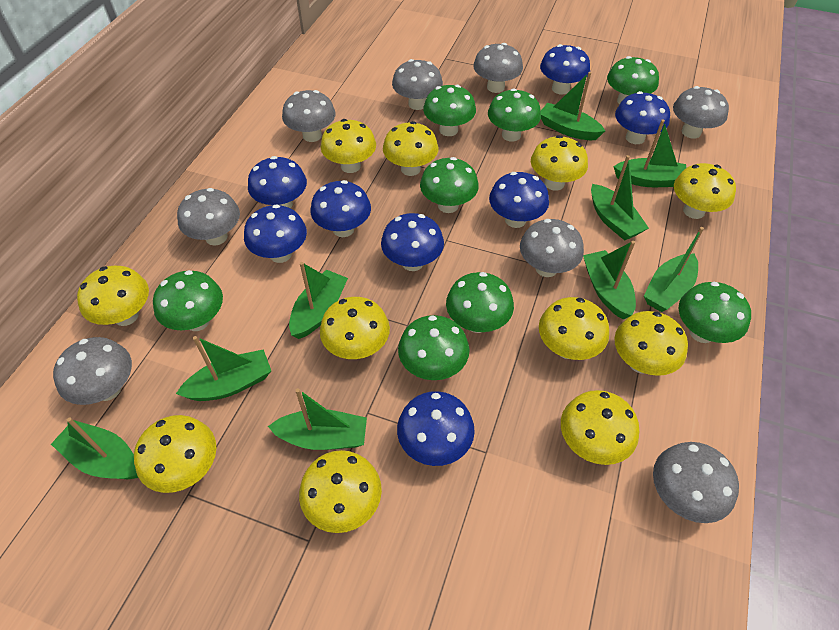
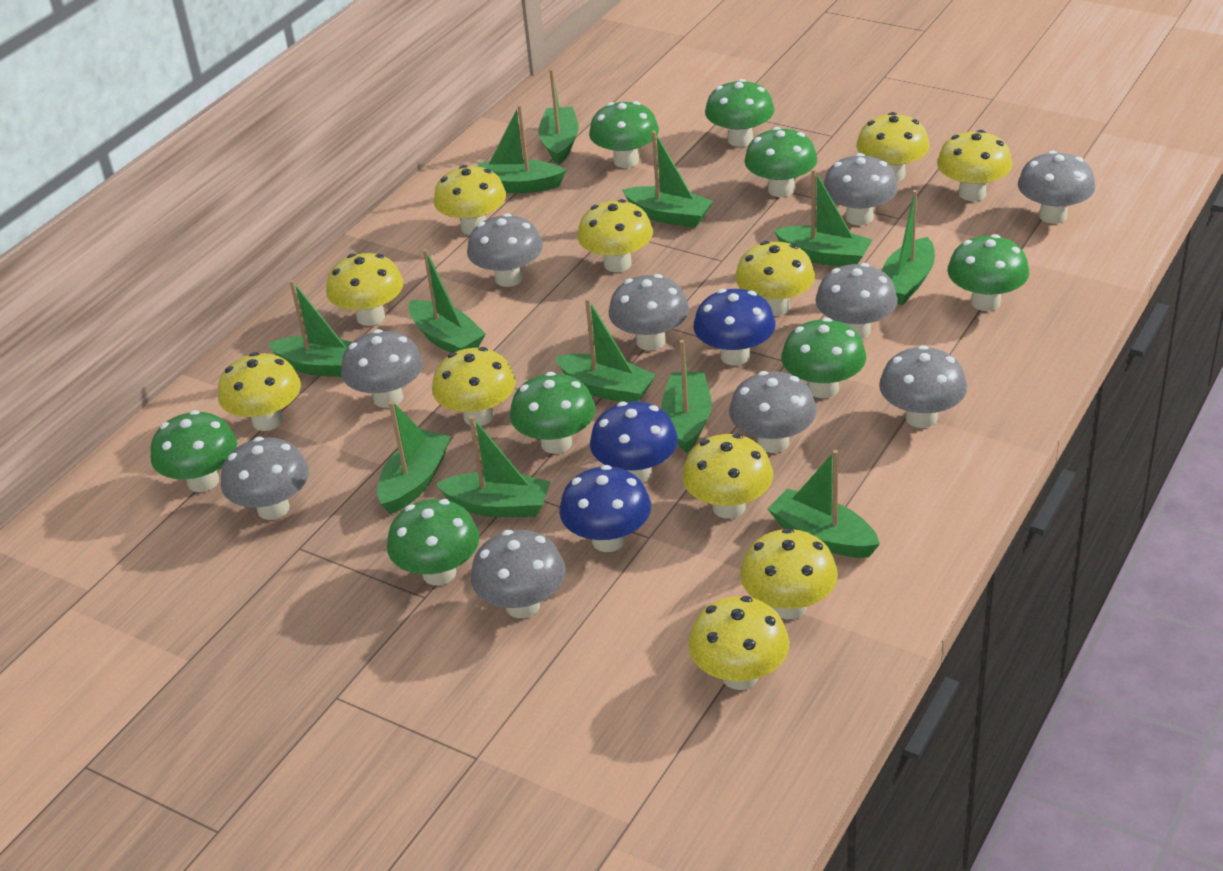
blue mushroom: [244,204,307,263] [248,156,307,209] [311,180,371,237] [381,213,444,271] [397,391,475,466] [489,172,549,228] [540,44,590,94] [615,91,670,144] = 8 -> [559,465,651,552] [590,401,678,483] [693,289,776,366] = 3
green boat: [51,417,138,479] [176,336,271,401] [268,388,367,450] [289,262,348,339] [541,72,605,140] [583,241,636,320] [591,155,649,240] [613,120,687,187] [644,227,704,312] = 9 -> [267,280,352,377] [377,401,451,514] [408,249,486,353] [436,416,551,517] [477,105,566,193] [538,69,579,165] [555,298,656,402] [622,131,713,228] [661,340,712,453] [767,450,880,558] [774,169,872,267] [882,190,935,305] = 12
grey mushroom: [53,337,132,405] [177,188,240,246] [282,90,336,142] [392,59,443,110] [473,43,523,93] [520,219,584,277] [653,442,739,523] [673,86,729,139] = 8 -> [221,437,309,520] [341,329,423,408] [467,213,543,287] [470,530,566,618] [608,274,689,351] [729,371,817,453] [816,263,898,340] [823,153,898,225] [879,345,967,428] [1018,151,1096,224] = 10

